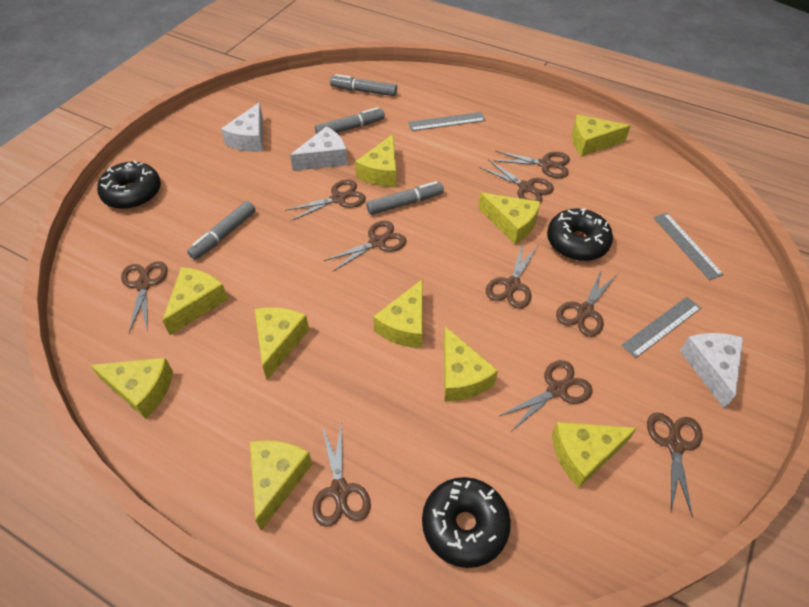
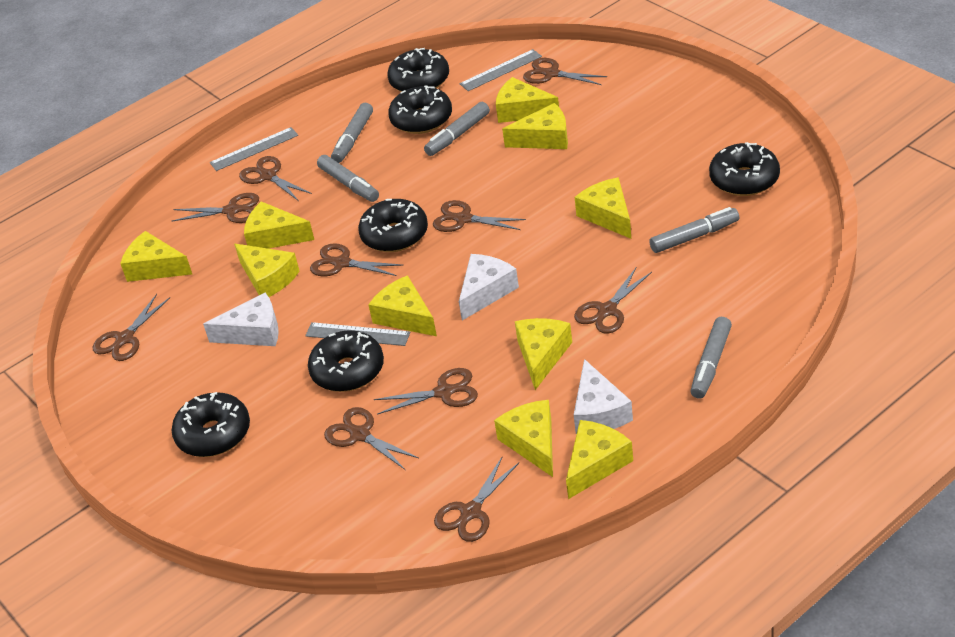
black donut: [97,160,161,209] [422,477,511,568] [547,208,613,261] = 3 -> [171,392,250,457] [308,330,384,392] [358,199,428,252] [387,48,449,92] [388,85,452,134] [709,142,780,196] = 6
grey marker: [187,201,256,260] [315,107,385,134] [330,74,397,96] [366,181,444,215] = 4 -> [317,155,379,202] [331,103,373,163] [424,102,490,156] [649,207,739,253] [690,317,732,399] = 5

